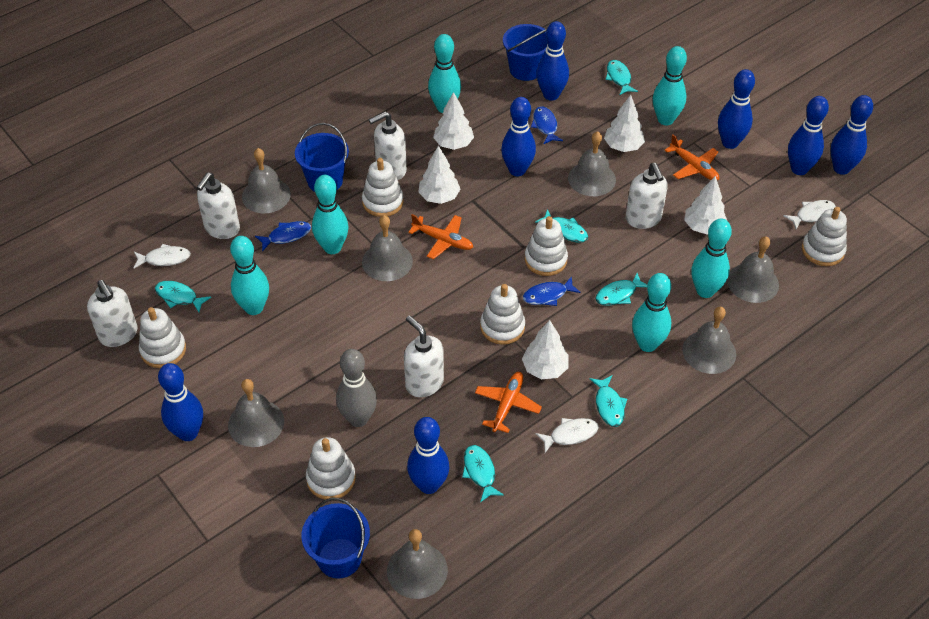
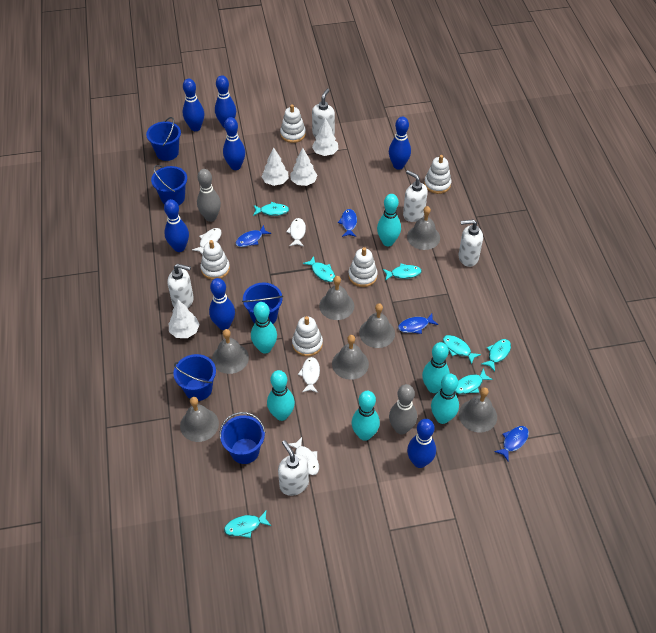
blue bucket: [295,123,349,192] [301,498,370,579] [503,24,548,81] = 3 -> [146,117,181,161] [151,165,187,206] [174,354,216,401] [220,412,266,464] [242,283,283,324] = 5
blue fish: [255,221,311,251] [523,276,581,306] [531,106,563,144] = 3 -> [236,225,271,247] [338,209,357,237] [398,314,438,334] [494,426,529,461] = 4
grey bowling pin: [336,349,377,427] = 1 -> [197,169,221,222] [389,384,417,434] = 2
orange plane: [408,214,473,259] [475,372,542,433] [664,135,719,180] = 3 -> none = 0
turquoise fish: [155,281,211,312] [462,445,504,502] [535,209,588,243] [590,375,627,427] [596,273,647,306] [606,60,638,95] = 6 -> [224,511,271,538] [253,202,289,216] [303,256,335,282] [383,264,422,281] [443,335,481,364] [455,368,493,394] [481,339,511,371] = 7
white fish: [134,244,191,269] [536,418,599,453] [784,200,836,229] = 3 -> [192,228,222,255] [286,218,306,246] [289,437,319,475] [298,357,320,393] = 4
white stacking toy: [139,307,186,368] [306,437,356,500] [362,158,404,217] [480,284,525,345] [525,216,568,276] [802,207,847,266] = 6 -> [200,240,230,280] [280,104,306,143] [292,316,323,357] [348,247,378,287] [424,155,451,194] = 5
white tree: [418,145,460,204] [433,92,474,150] [522,320,569,379] [604,95,645,152] [684,176,727,235] = 5 -> [169,300,200,338] [261,147,289,186] [290,148,318,186] [312,118,338,156] = 4

